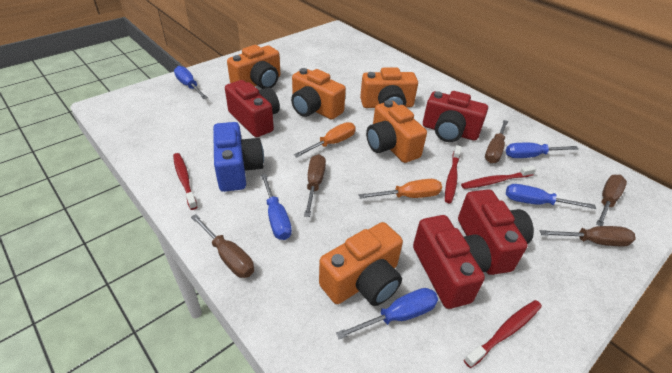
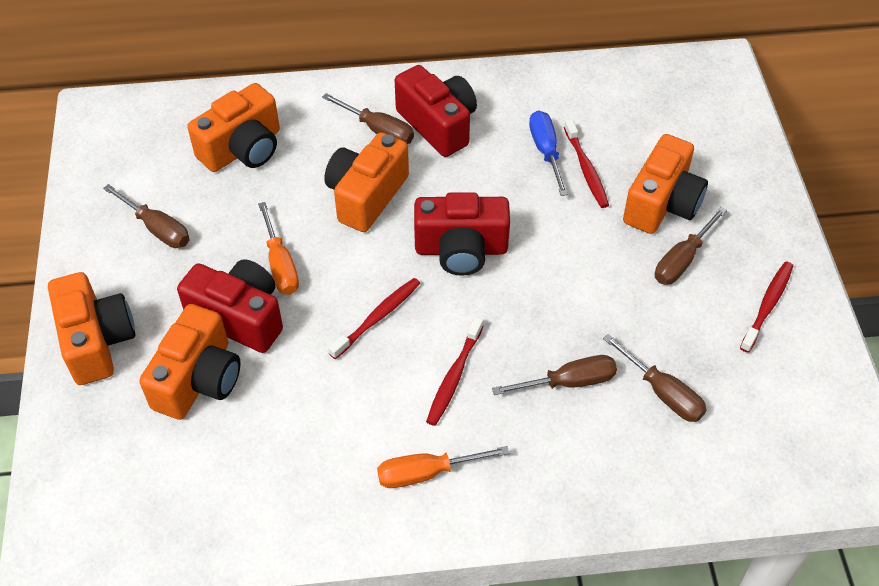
blue camera: [213,122,264,192] = 1 -> none = 0
blue screwdriver: [174,66,208,99] [261,174,292,240] [336,288,438,339] [506,143,579,158] [506,184,596,209] = 5 -> [529,110,568,196] = 1
red camera: [225,80,280,137] [413,215,491,309] [423,91,488,142] [458,189,534,275] = 4 -> [177,259,283,353] [395,65,477,157] [414,192,510,276] = 3

